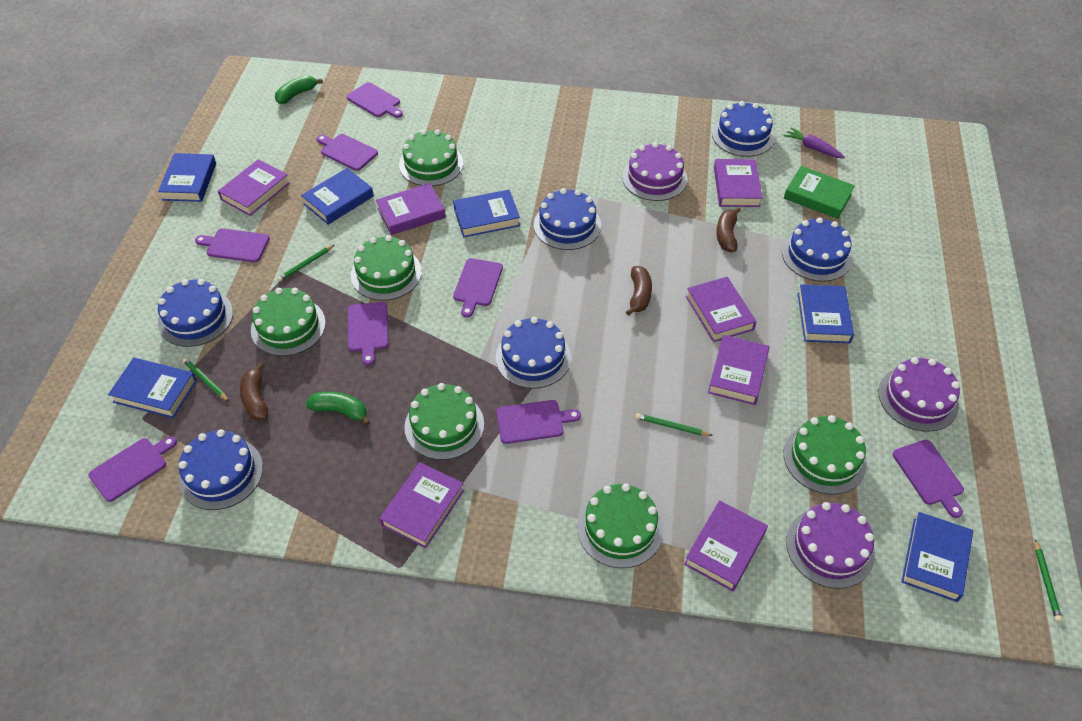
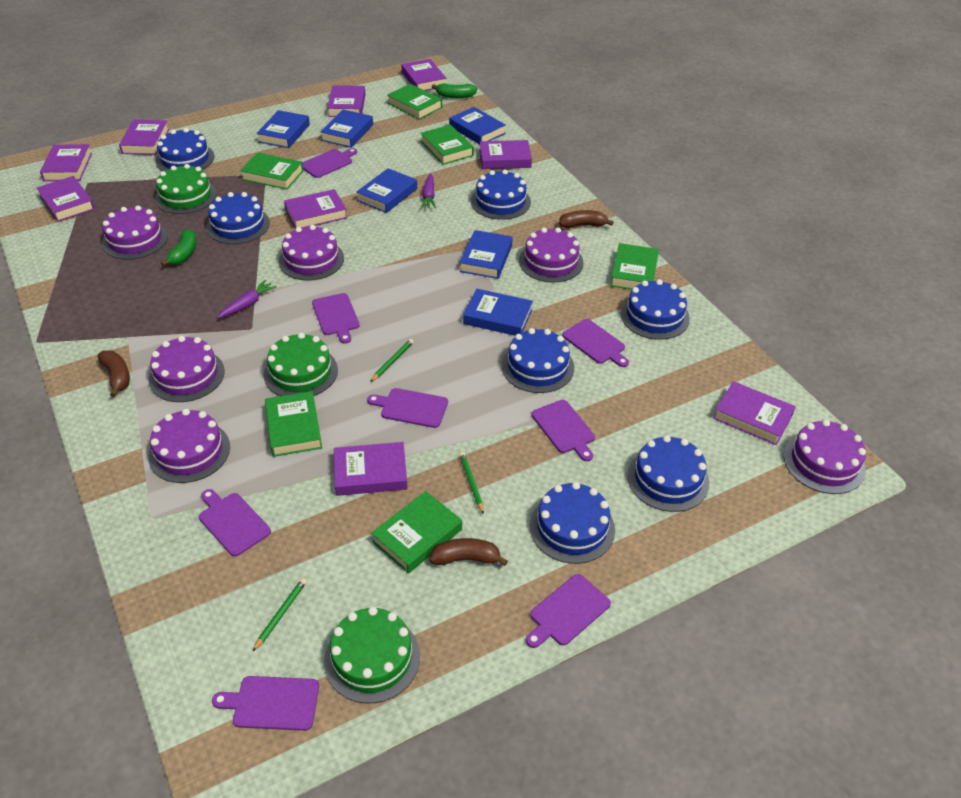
blue cake: [158,279,233,347] [179,429,263,510] [495,317,571,389] [534,188,601,250] [712,101,775,157] [782,217,852,282] = 6 -> [156,128,215,172] [206,192,270,244] [471,170,531,220] [502,328,574,393] [530,482,615,564] [620,279,690,340] [627,435,709,512] = 7
green book: [784,166,855,219] = 1 -> [240,152,304,190] [265,391,322,457] [371,491,462,573] [387,84,442,120] [421,125,474,165] [610,243,659,290] = 6
green cake: [251,288,326,356] [351,235,422,301] [399,129,463,186] [404,383,484,460] [577,483,663,568] [784,415,867,495] = 6 -> [155,164,217,214] [264,333,338,396] [324,607,420,703] = 3
green pencil: [183,358,229,402] [277,245,334,282] [636,413,713,436] [1035,539,1062,622] = 4 -> [253,578,307,651] [370,339,414,382] [459,452,484,514] = 3
purple book: [218,159,290,216] [376,183,446,235] [379,462,464,548] [684,500,768,591] [686,277,756,342] [708,335,769,405] [714,159,762,207] = 7 -> [37,176,95,222] [40,144,92,181] [119,120,169,155] [284,189,347,229] [327,85,365,117] [334,442,408,496] [402,59,446,91] [480,140,532,169] [713,381,796,445] = 9
purple cake: [622,142,687,201] [786,502,875,589] [878,357,960,432] = 3 -> [102,206,168,260] [148,409,230,483] [149,336,225,402] [279,225,344,281] [519,227,584,282] [784,419,866,494] = 6
purple carrot: [784,127,845,159] = 1 -> [217,280,277,318] [421,173,436,209] = 2

